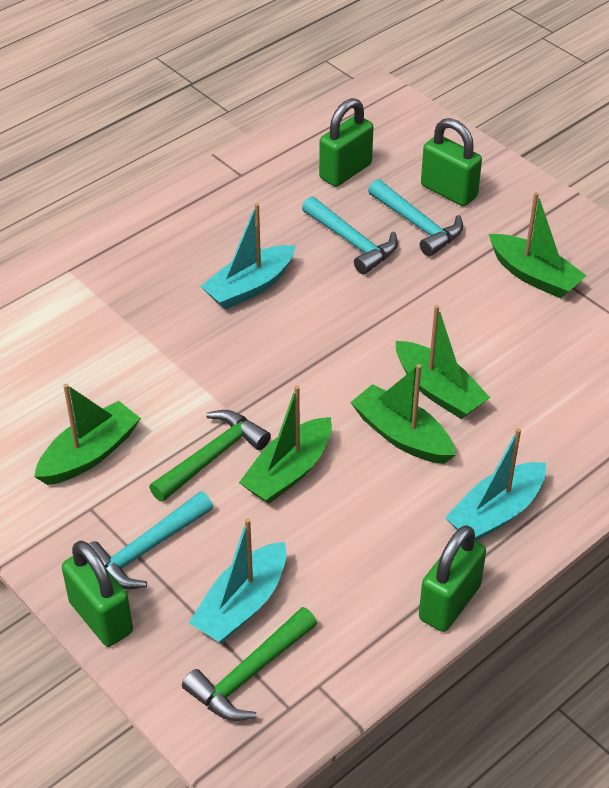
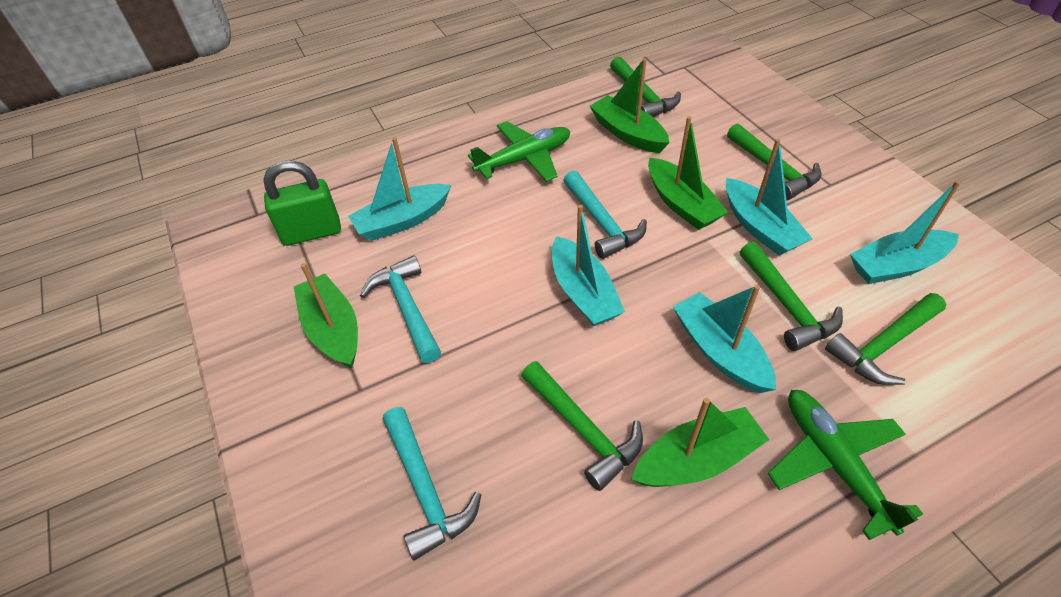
green boat: [34,384,141,485] [239,385,332,504] [350,364,456,464] [396,305,490,419] [489,192,587,299] = 5 -> [294,263,358,368] [590,58,670,153] [631,398,769,487] [648,116,728,230] = 4
green hammer: [149,410,271,502] [182,607,317,721] = 2 -> [521,361,643,491] [610,57,681,117] [727,123,822,200] [740,242,843,351] [825,293,946,385] = 5
green padlock: [62,541,133,647] [319,98,373,187] [419,525,486,632] [421,118,482,206] = 4 -> [263,161,341,246] = 1
green plane: none = 0 -> [468,121,570,182] [768,390,923,540] = 2
turquoise boat: [189,518,287,643] [201,203,295,310] [445,428,546,541] = 3 -> [348,137,451,241] [552,205,625,326] [673,285,776,393] [726,139,813,256] [850,180,961,284] = 5

